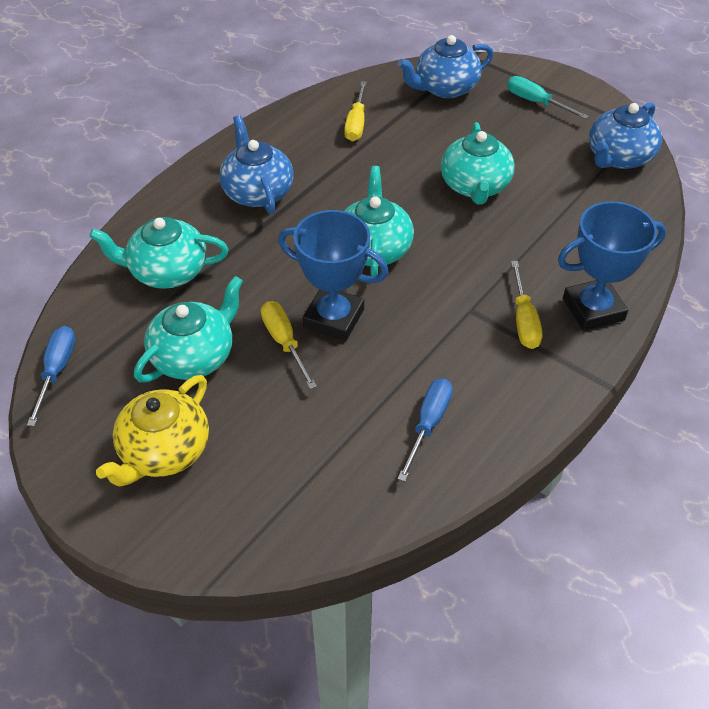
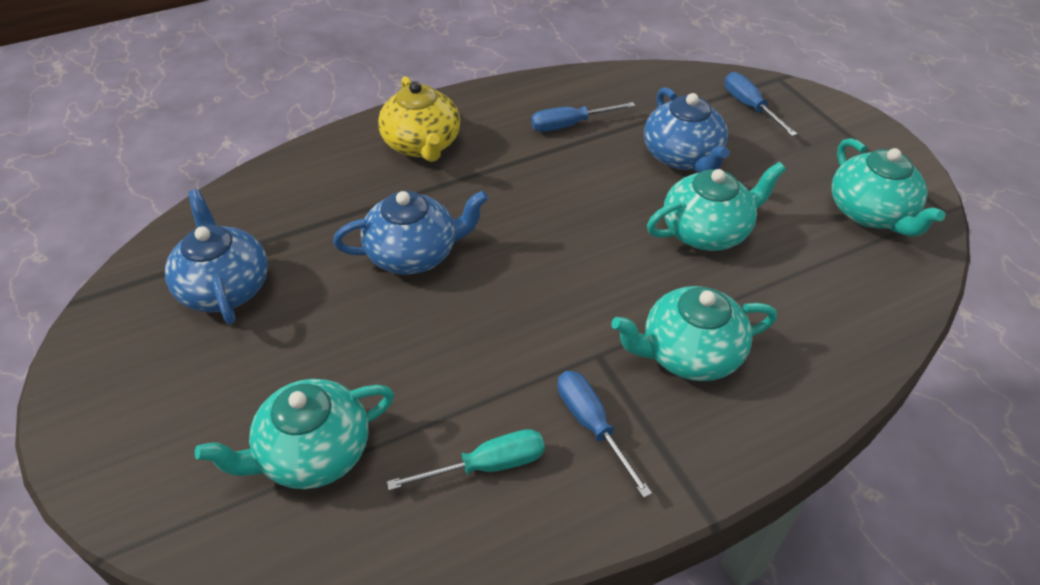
blue screwdriver: [27,326,76,426] [398,379,453,482] = 2 -> [531,102,635,132] [558,371,652,498] [725,72,797,136] = 3
blue trophy: [278,210,388,341] [558,201,666,331] = 2 -> none = 0
yellow screwdriver: [261,301,317,389] [344,81,367,141] [511,261,543,349] = 3 -> none = 0

